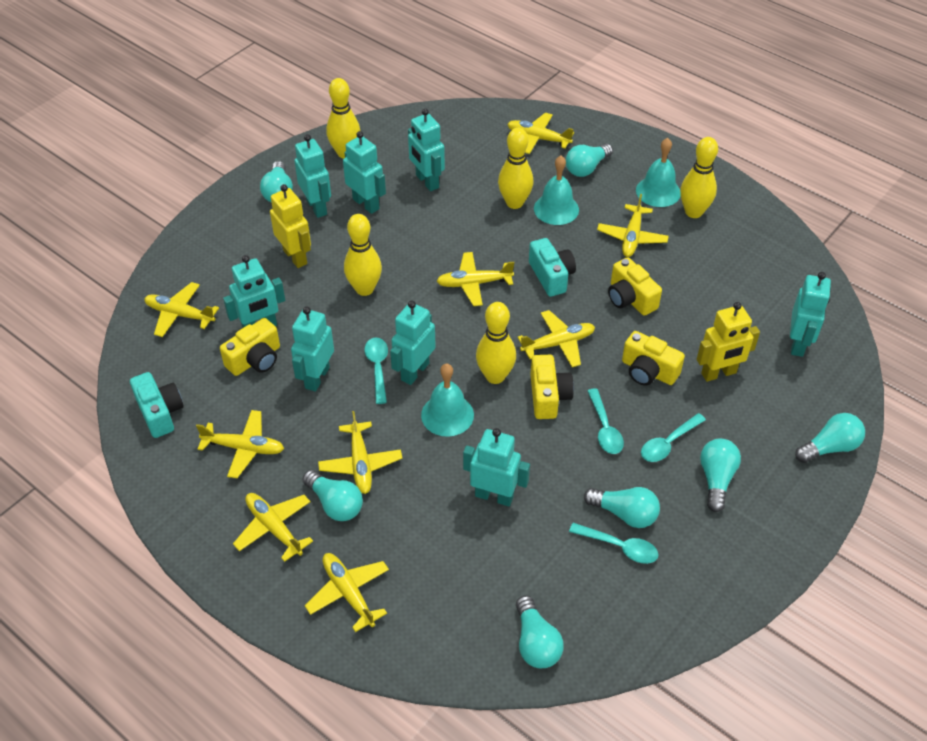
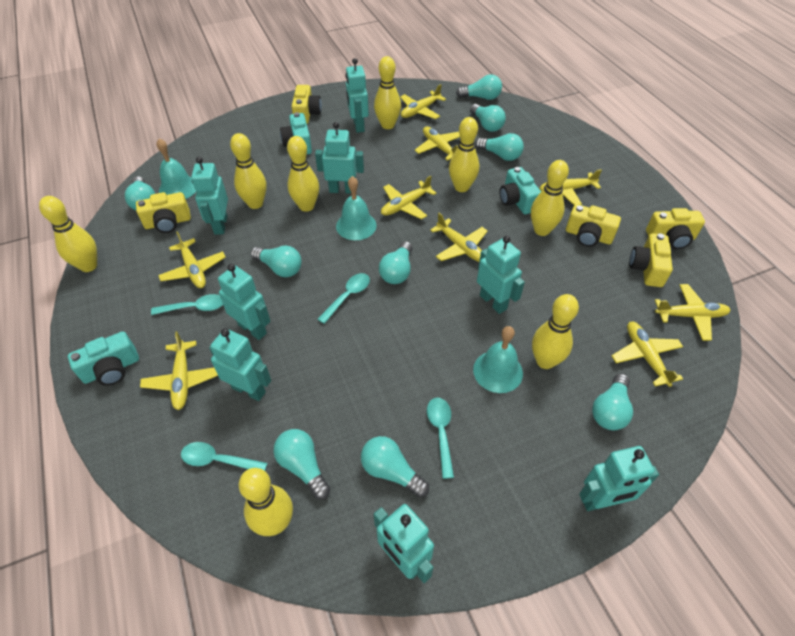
turquoise camera: [130,372,184,438] [529,238,576,297] = 2 -> [68,331,139,386] [280,112,312,154] [499,167,541,214] = 3
turquoise light bulb: [260,161,293,202] [303,470,363,521] [516,595,564,668] [566,143,613,177] [584,487,660,528] [700,439,741,512] [795,413,865,463] = 7 -> [125,176,155,210] [251,246,302,277] [273,429,330,499] [361,436,429,498] [379,241,413,284] [456,74,502,100] [470,104,506,132] [475,133,524,161] [592,373,633,430] = 9
yellow bowling pin: [326,78,360,159] [344,214,382,296] [476,302,516,384] [498,128,533,209] [680,137,718,218] = 5 -> [39,196,97,272] [230,133,267,209] [239,468,293,536] [287,136,319,212] [374,56,401,129] [449,117,479,192] [531,160,569,236] [532,294,579,369] = 8
yellow camera: [220,318,280,376] [530,355,574,419] [608,257,662,316] [622,331,685,386] = 4 -> [136,192,191,233] [292,85,322,124] [566,204,621,247] [629,233,673,287] [646,208,705,249] = 5
yellow robot: [270,184,311,268] [697,302,760,382] = 2 -> none = 0

